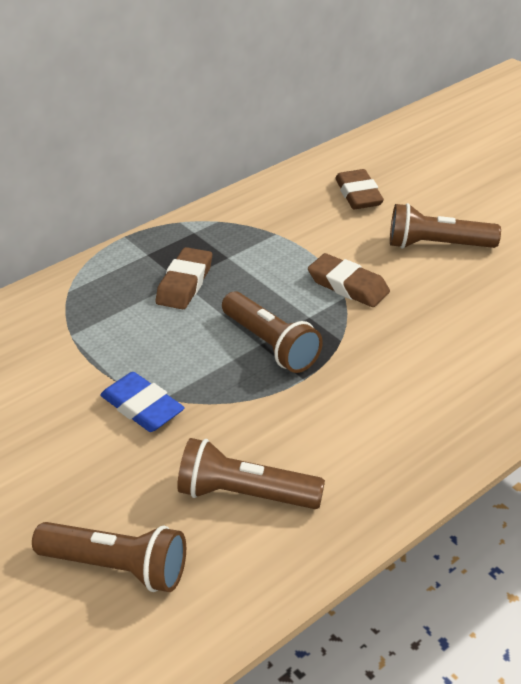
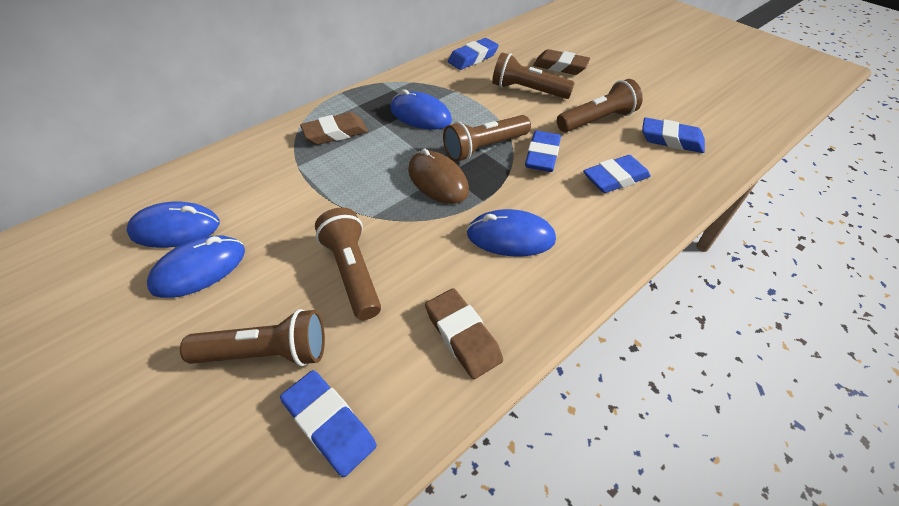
blue eraser: [100,372,185,432] = 1 -> [280,370,377,477] [448,38,499,70] [525,131,561,172] [583,155,651,193] [642,117,705,153] = 5
blue mouse: none = 0 -> [126,201,220,248] [147,236,245,298] [390,89,452,130] [467,209,556,257] = 4
brown flashlight: [32,522,186,592] [177,438,325,509] [222,291,323,373] [390,203,501,249] = 4 -> [180,309,325,366] [315,207,381,320] [443,115,531,162] [492,52,575,99] [557,79,643,132] = 5
brown mouse: none = 0 -> [408,148,469,204] = 1

